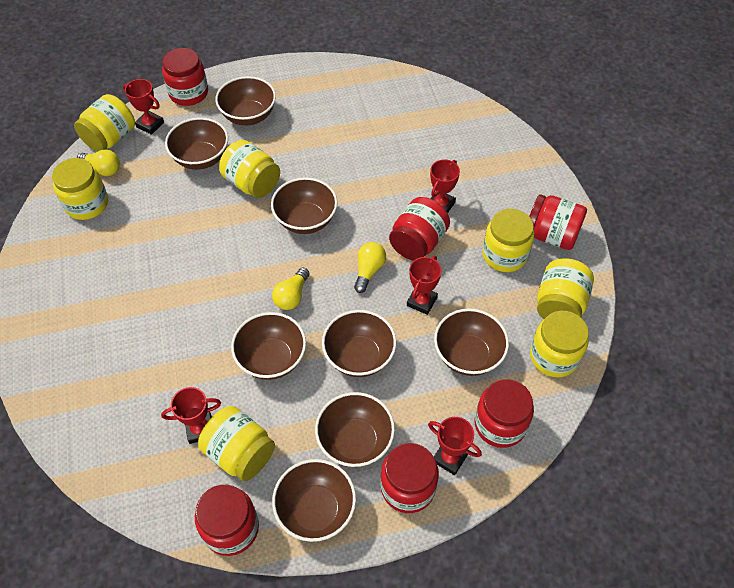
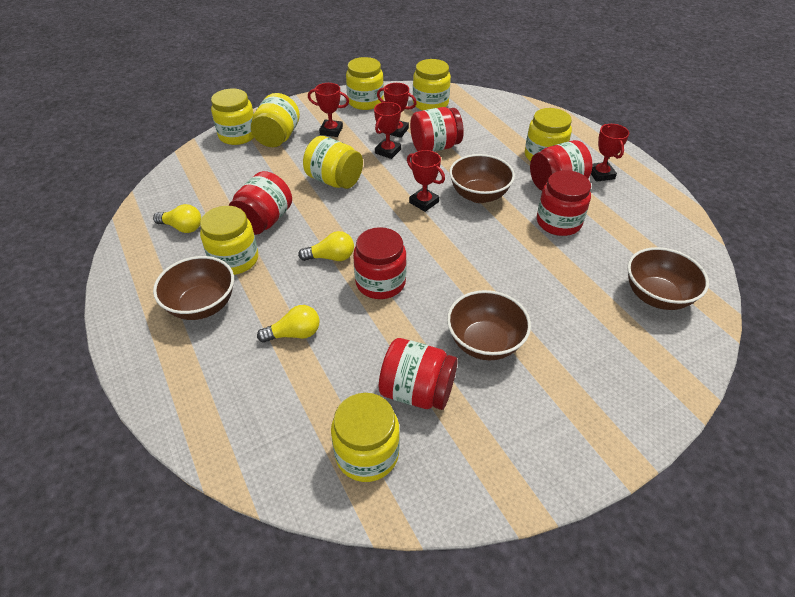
brown bowl: [165,118,228,170] [215,76,276,126] [231,312,306,380] [271,177,338,234] [272,459,356,542] [315,392,395,467] [322,310,397,377] [434,308,509,376] = 8 -> [153,256,234,320] [447,290,531,361] [449,154,515,203] [627,247,709,310] = 4
yellow jar: [52,158,108,220] [74,94,135,152] [198,406,275,481] [219,140,280,198] [482,209,534,272] [530,311,589,377] [537,258,594,319] = 7 -> [200,206,258,275] [211,89,254,145] [251,93,300,147] [303,136,363,189] [331,393,400,482] [346,57,384,110] [413,59,451,111] [525,108,572,161] = 8

